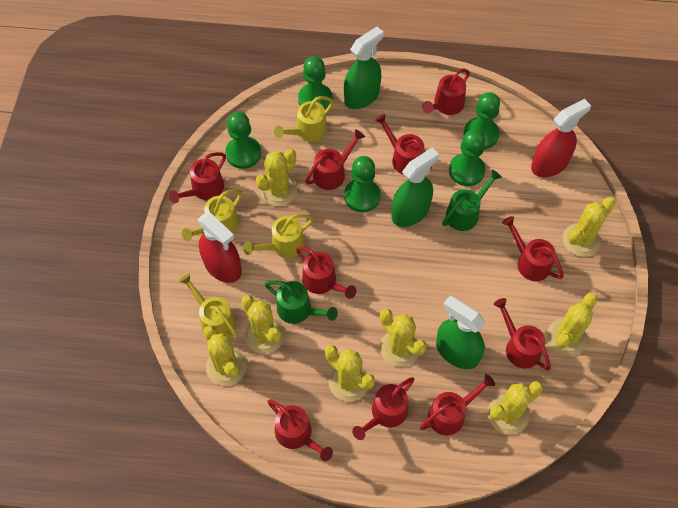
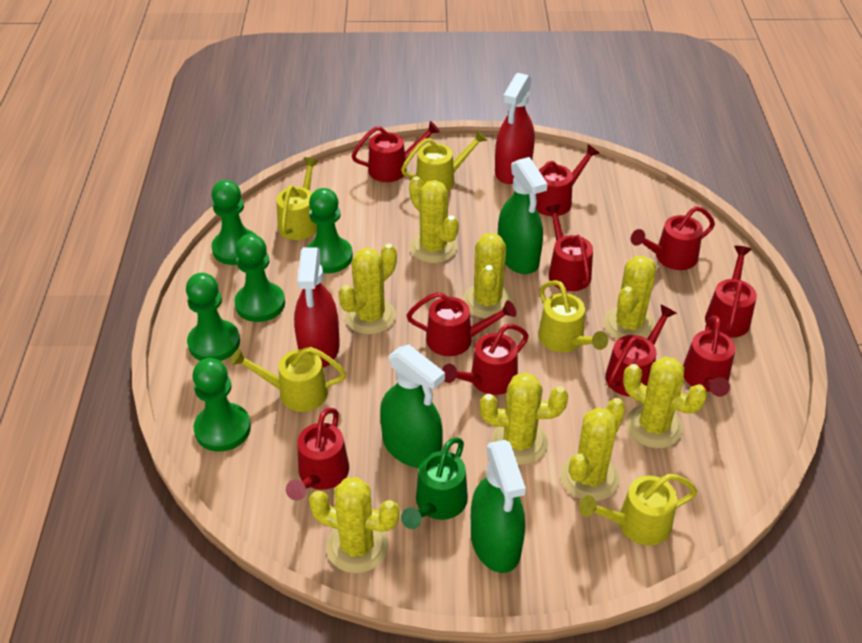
green watering can: [265,281,338,324] [442,170,502,231] = 2 -> [401,437,468,529] = 1
yellow watering can: [179,273,238,338] [182,190,242,241] [243,214,314,258] [274,96,334,142] = 4 -> [230,347,346,412] [276,157,319,240] [401,130,488,191] [538,280,608,352] [579,474,697,545] = 5

